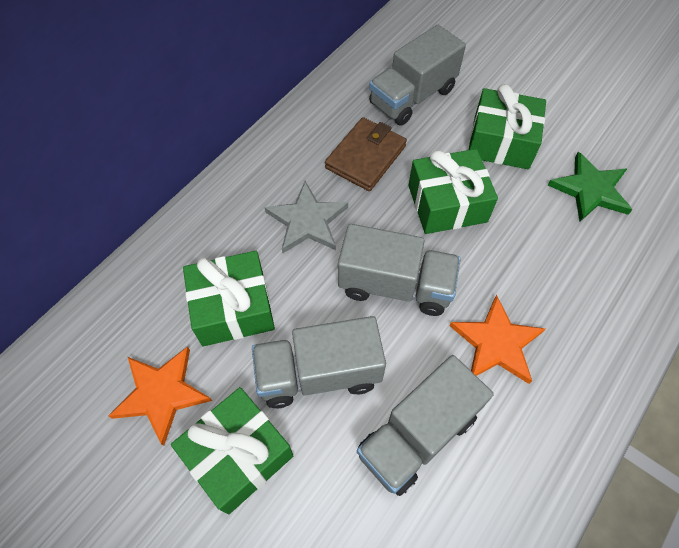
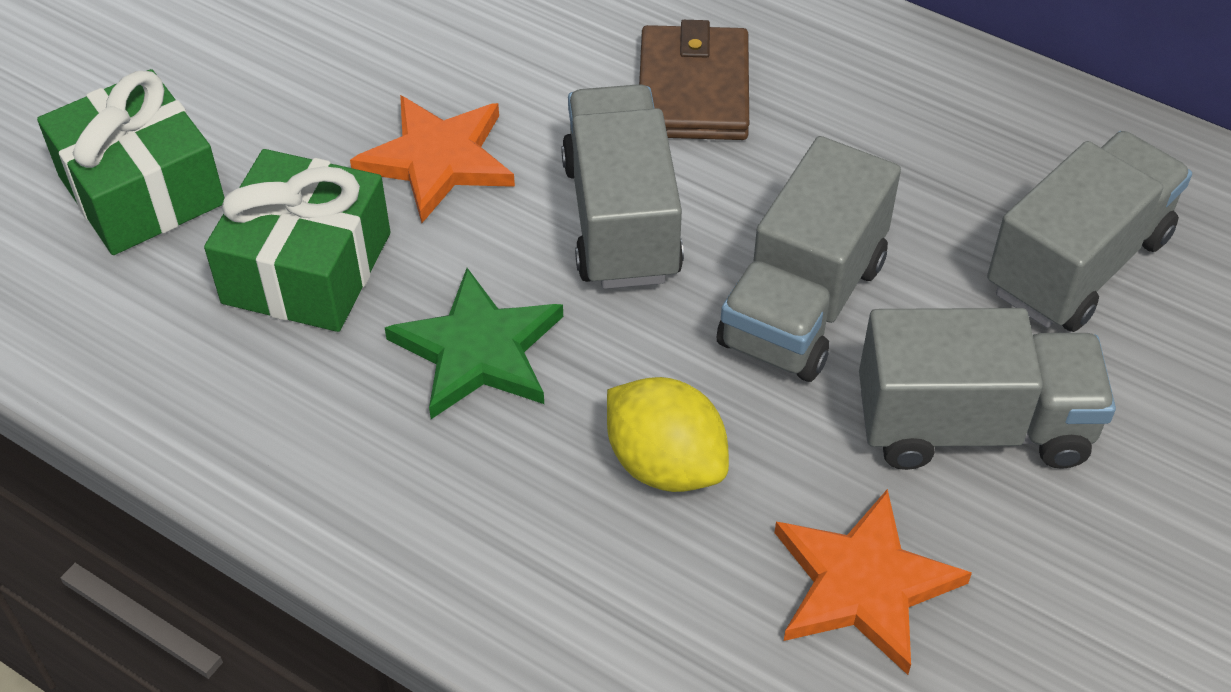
green gift: [171,387,294,514] [183,251,275,346] [408,149,498,234] [469,84,546,169] = 4 -> [37,69,225,255] [204,149,390,332] = 2
grey star: [264,181,348,253] = 1 -> none = 0
yellow lemon: none = 0 -> [607,377,729,492] = 1

